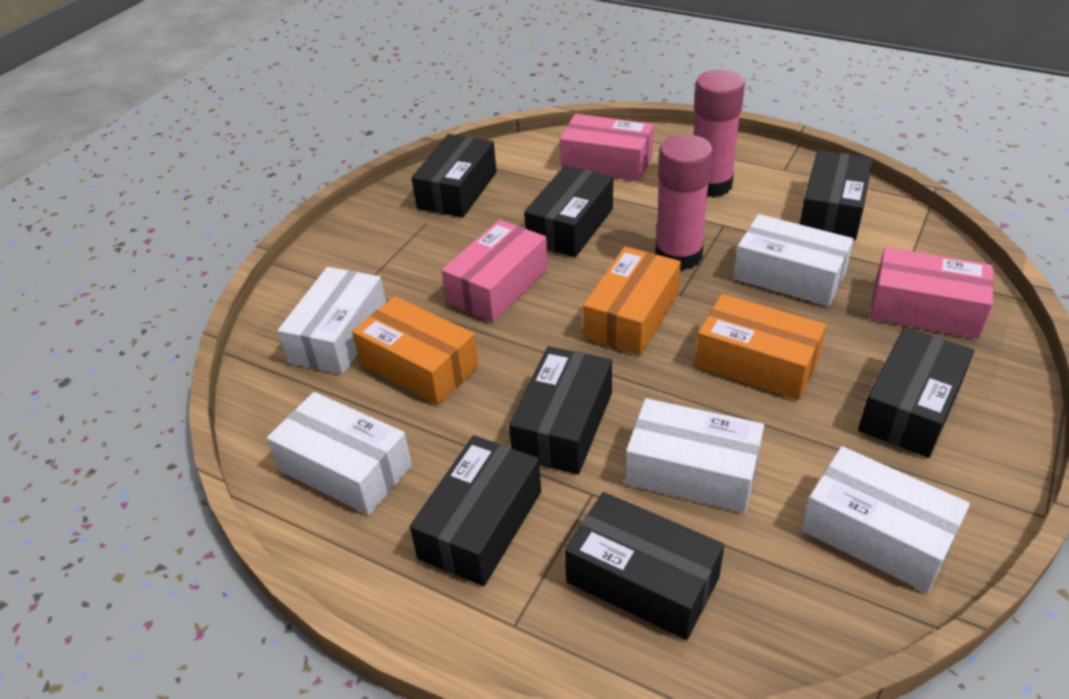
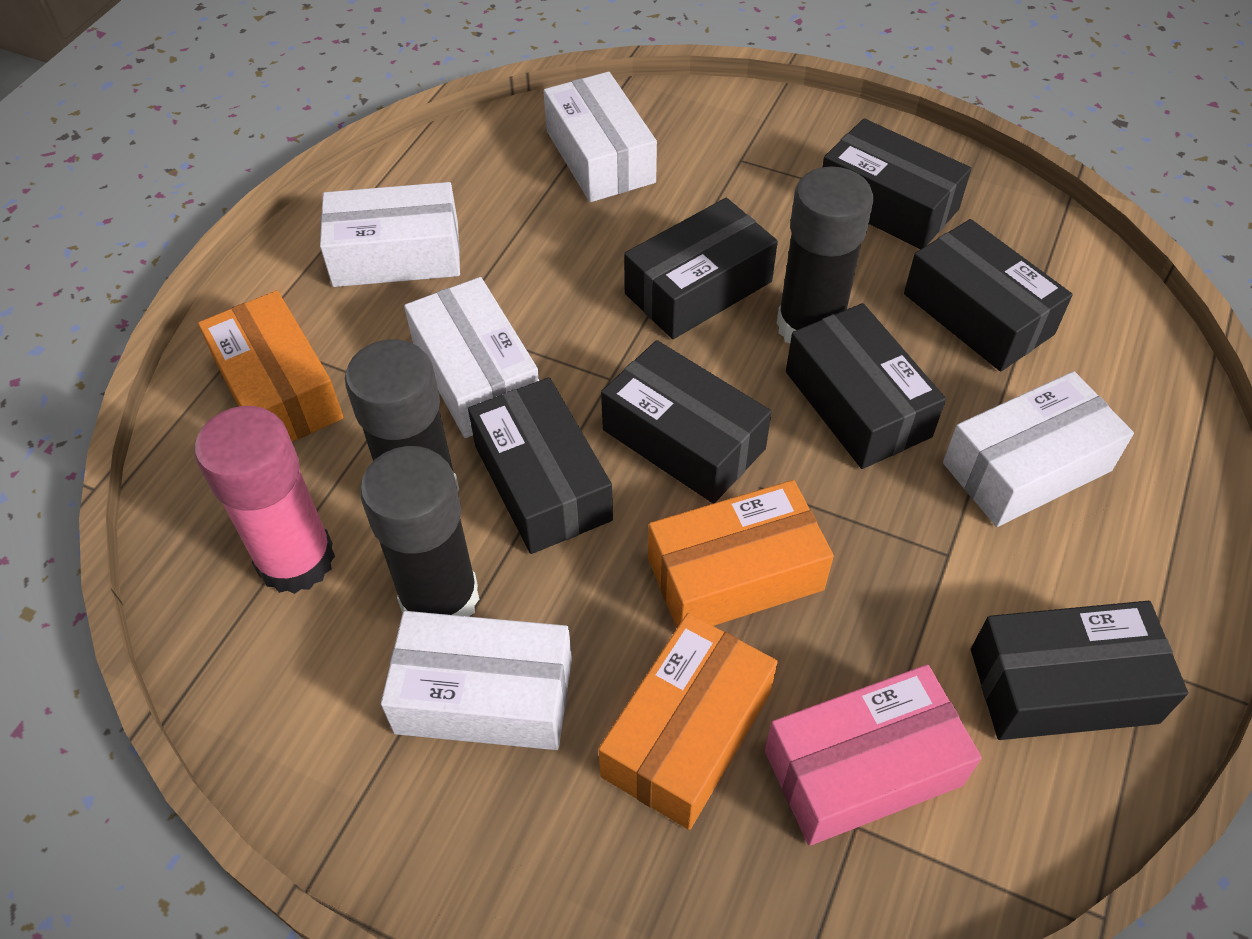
black glue stick: none = 0 -> [345,339,459,491] [360,446,480,617] [777,166,873,343] = 3
pink box: [442,220,548,322] [560,114,654,181] [870,247,994,339] = 3 -> [765,664,982,846] = 1
pink glue stick: [655,134,713,271] [694,70,745,197] = 2 -> [194,406,335,594] = 1

